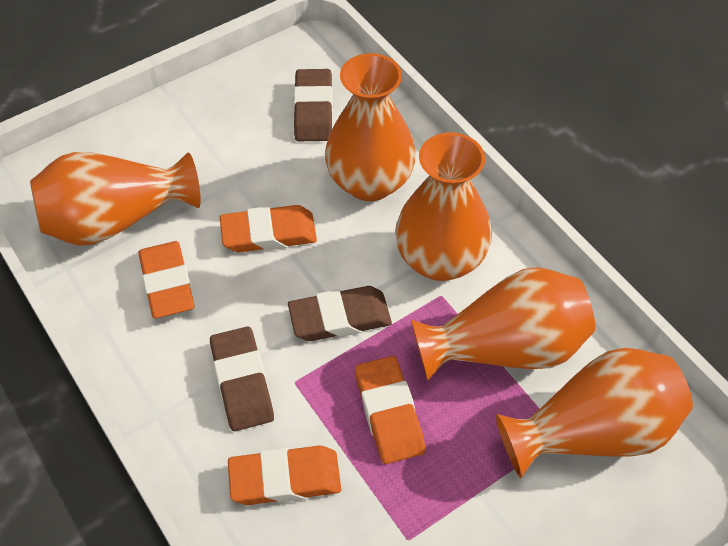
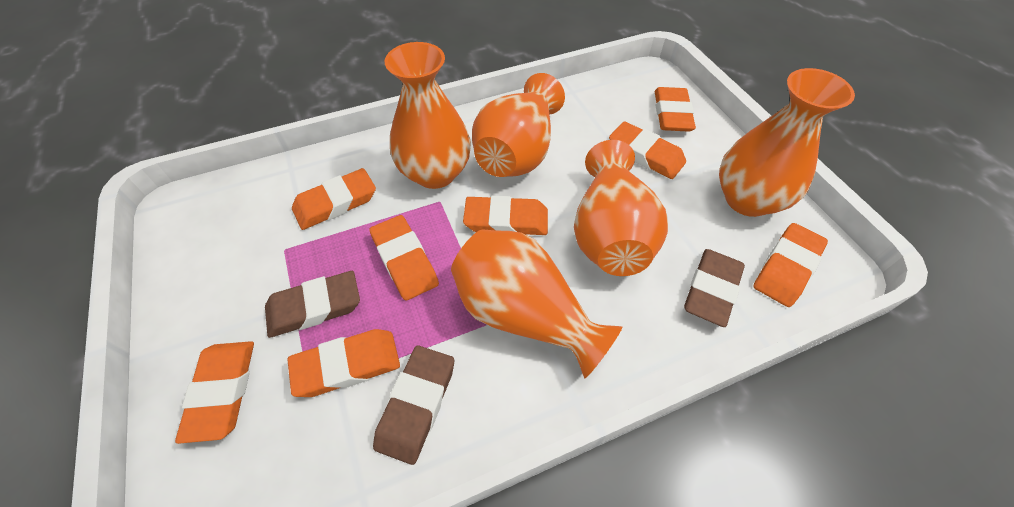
orange eraser: [138,241,195,318] [220,205,317,253] [228,446,341,505] [355,356,425,464] = 4 -> [175,341,254,444] [287,329,400,397] [292,168,376,230] [369,215,439,301] [463,196,548,235] [609,121,686,179] [655,87,696,132] [753,223,828,307] = 8

